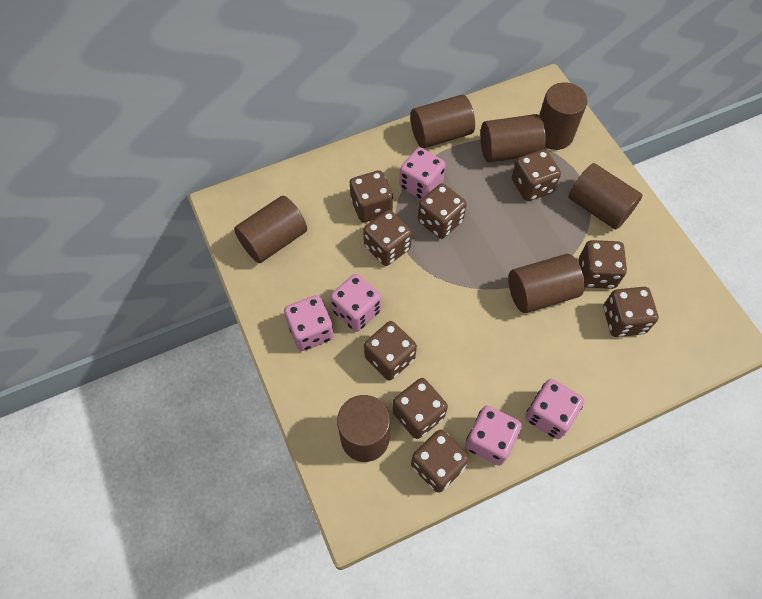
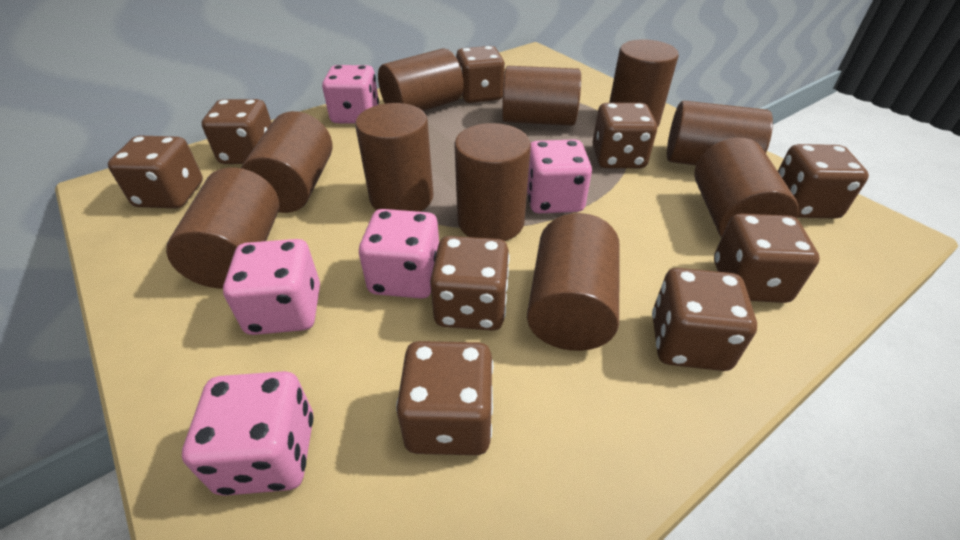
brown cylinder: [234,196,307,263] [337,395,390,462] [410,95,475,148] [480,114,546,162] [508,254,585,313] [539,82,587,150] [569,163,642,230] = 7 -> [166,167,280,289] [241,111,332,213] [355,103,433,212] [378,48,464,111] [454,123,531,241] [502,66,581,126] [527,213,620,351] [609,39,679,128] [667,101,773,165] [694,137,799,238] = 10

